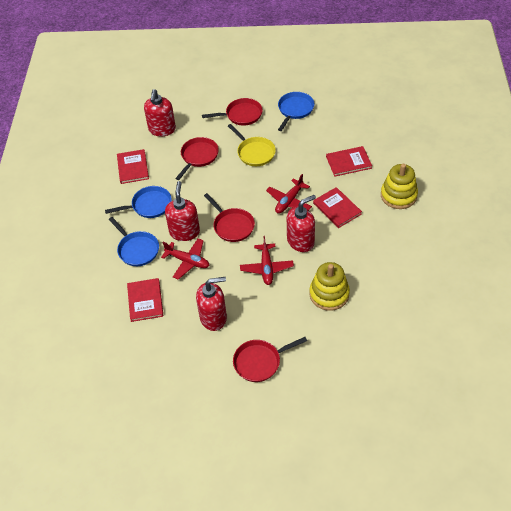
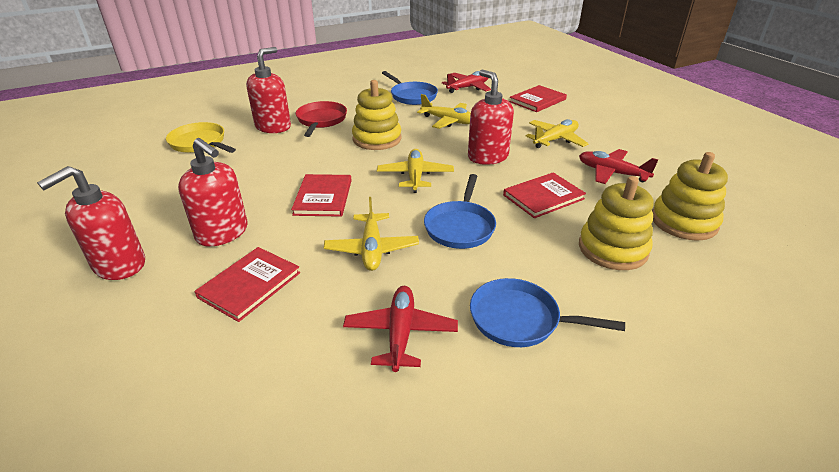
red pan: [175,137,219,180] [202,98,263,125] [204,193,255,242] [233,337,307,382] = 4 -> [296,101,347,137] = 1
yellow plane: none = 0 -> [324,197,419,271] [377,149,454,193] [417,94,471,129] [526,119,589,148] = 4
yellow stacking toy: [310,262,350,311] [381,164,418,209] = 2 -> [352,80,402,150] [579,176,654,270] [652,152,728,241] = 3

